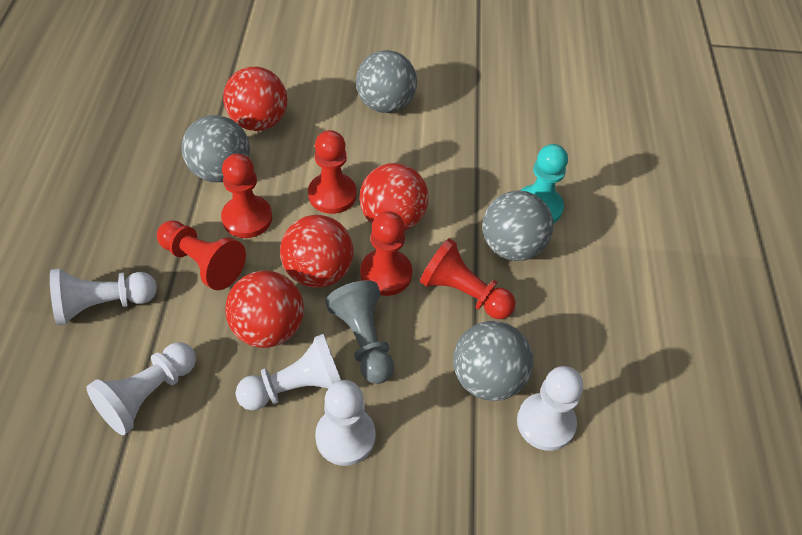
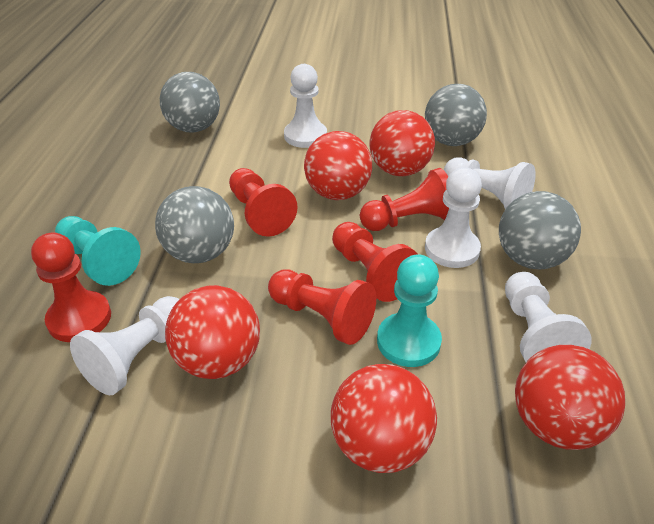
grey pawn: [325,280,394,384] = 1 -> none = 0
red ball: [223,67,287,131] [225,271,304,348] [280,215,354,288] [360,163,429,231] = 4 -> [165,285,260,379] [304,131,372,200] [331,364,437,473] [370,110,435,176] [515,345,625,450] = 5
turquoise pawn: [520,144,568,224] = 1 -> [55,216,141,286] [377,254,442,367] = 2

